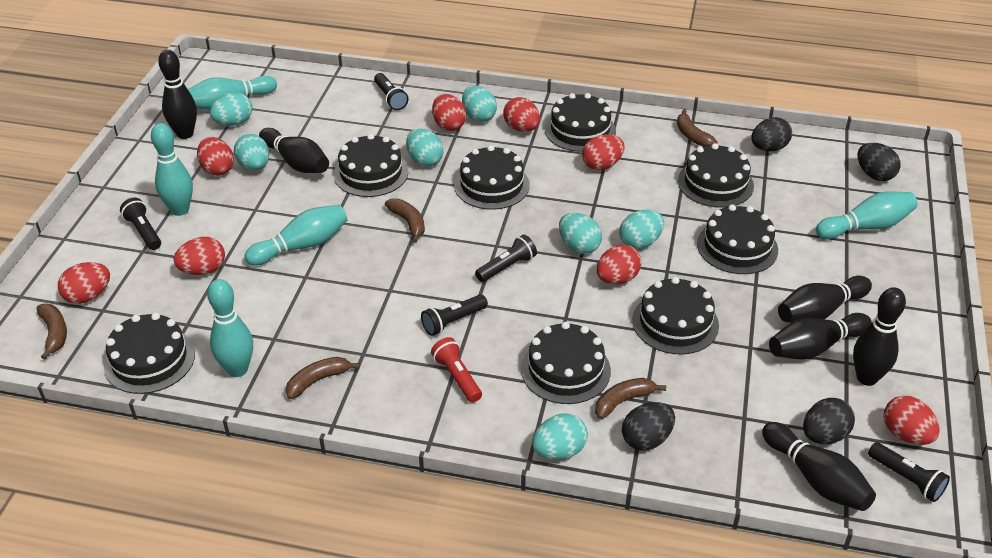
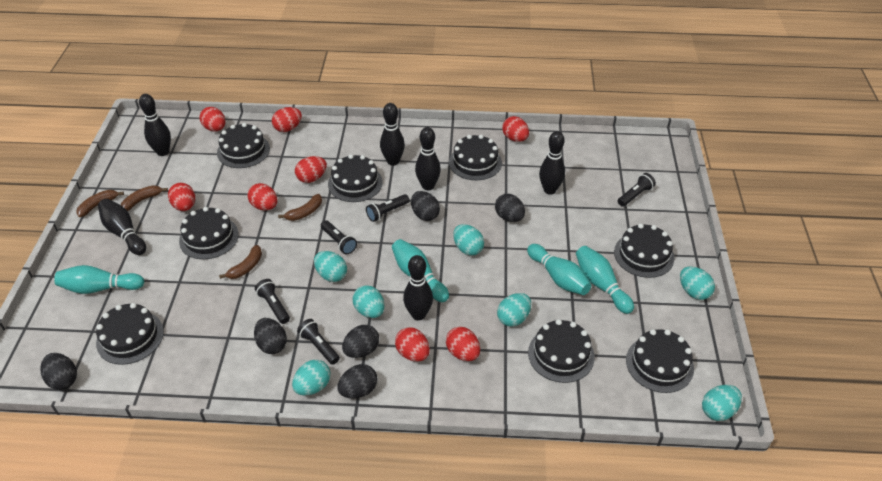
black egg: [622,402,675,451] [751,117,792,152] [803,398,855,444] [857,143,901,181] = 4 -> [40,353,77,390] [254,318,287,354] [338,364,378,399] [342,325,379,358] [411,191,440,221] [495,194,525,222] = 6
brown banana: [36,304,67,360] [286,357,360,399] [385,198,425,243] [595,378,666,419] [677,109,718,147] = 5 -> [76,190,124,217] [121,185,168,211] [219,245,262,279] [278,194,322,221] = 4
red flashlight: [431,337,482,403] = 1 -> none = 0
turquoise bowling pin: [151,123,193,216] [188,76,277,110] [207,279,253,377] [245,205,347,266] [816,192,918,239] = 5 -> [54,265,144,294] [392,239,449,302] [527,244,591,295] [576,246,634,314] = 4

